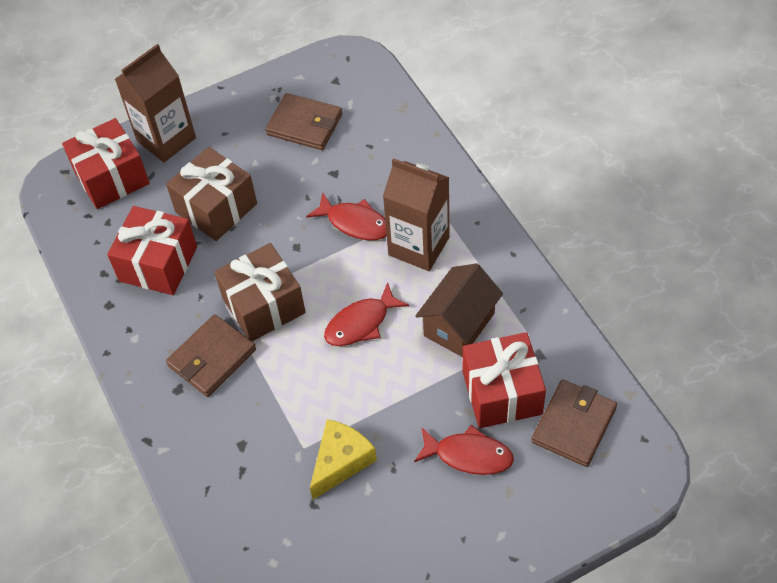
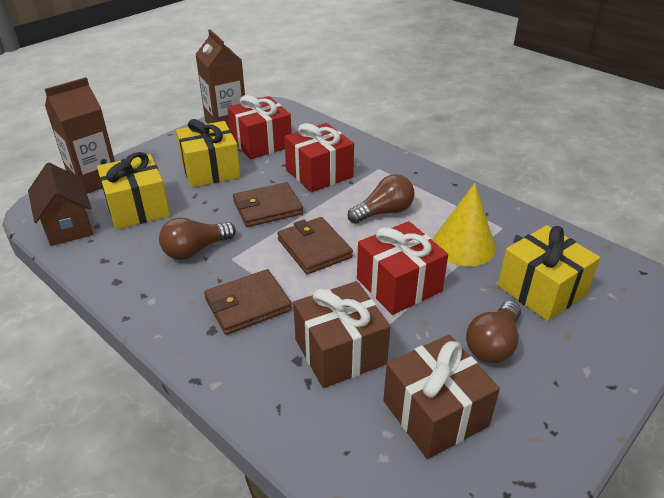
brown light bulb: none = 0 -> [159,218,236,260] [347,174,414,224] [466,301,521,363] = 3
red fish: [306,192,387,240] [324,282,409,346] [414,425,514,475] = 3 -> none = 0
yellow cheese: [310,419,377,500] = 1 -> none = 0
yellow cone: none = 0 -> [432,183,496,266] = 1
yellow gift: none = 0 -> [97,152,170,230] [176,119,241,188] [498,225,600,321] = 3

